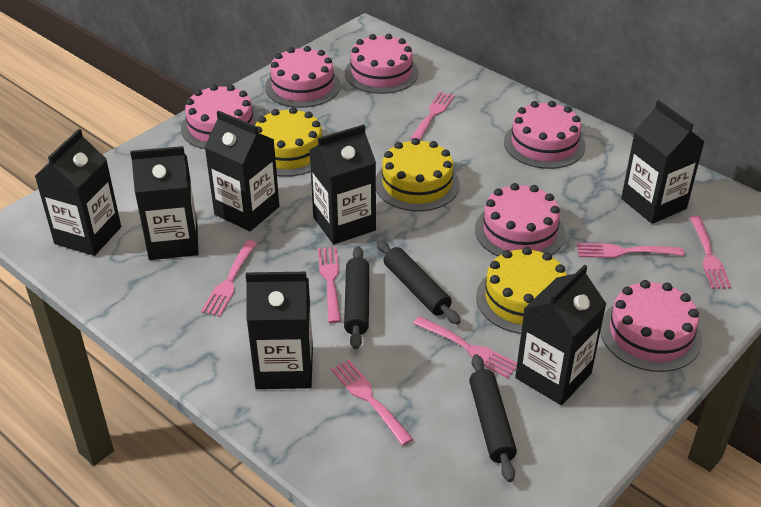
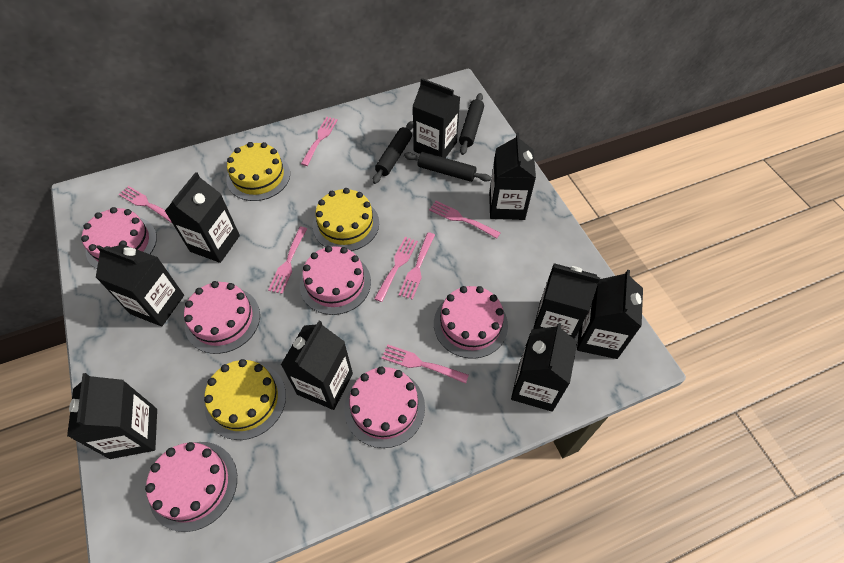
black carton: [35,129,121,256] [130,146,198,260] [205,110,279,231] [246,272,313,389] [310,124,376,244] [515,264,606,405] [621,100,705,224] = 7 -> [67,373,157,459] [96,245,184,327] [165,172,240,263] [281,321,353,410] [413,78,460,158] [489,132,536,220] [511,323,577,412] [533,263,600,339] [577,270,643,359] = 9

